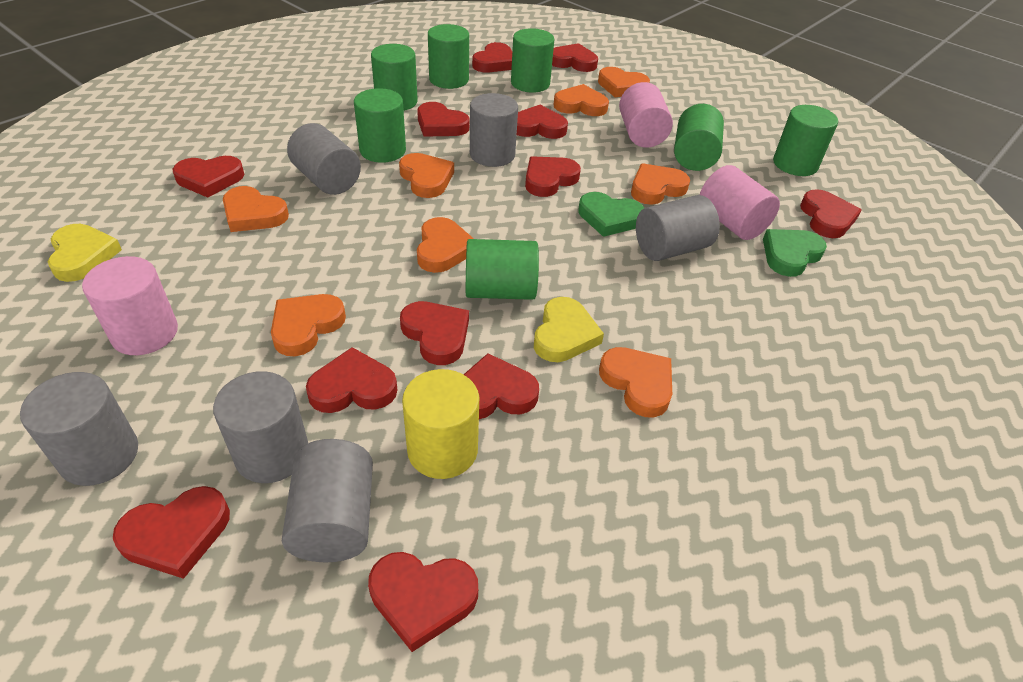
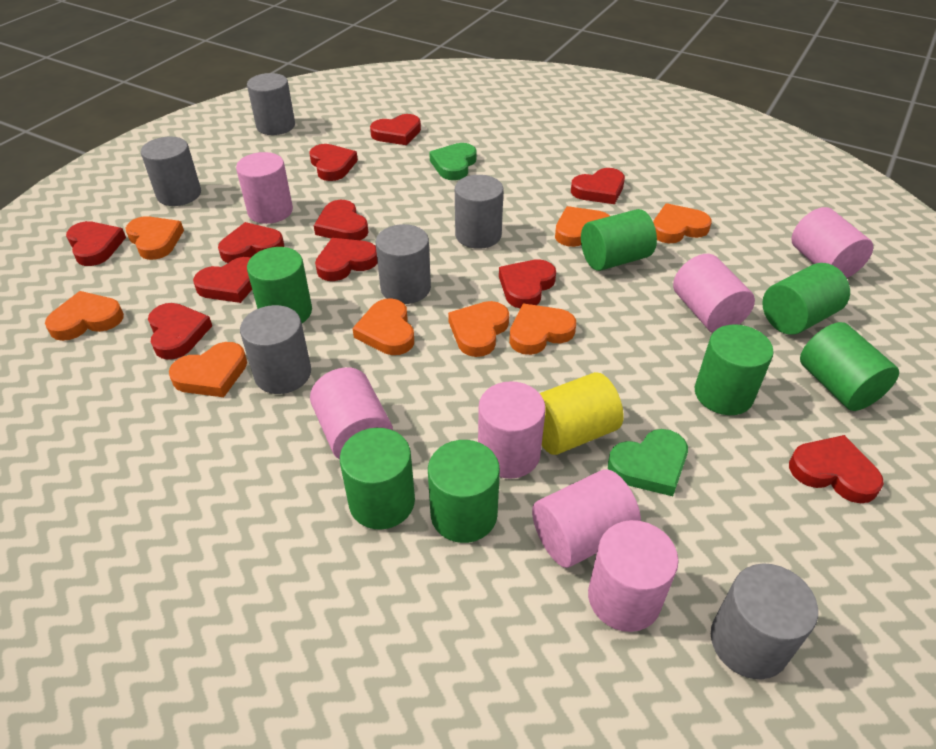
pink cylinder: [82,256,178,355] [619,82,673,147] [700,165,780,240] = 3 -> [236,152,293,224] [310,367,393,460] [478,381,546,479] [532,469,641,568] [588,520,679,632] [673,254,755,332] [791,207,873,278] = 7
red heart: [113,486,230,579] [172,156,245,198] [306,347,397,413] [368,552,478,652] [400,301,469,365] [417,102,470,137] [463,353,539,419] [472,42,512,72] [517,105,568,139] [525,156,581,197] [552,43,598,72] [800,189,861,238] = 12 -> [66,221,126,266] [148,303,212,360] [193,257,252,303] [218,222,284,263] [309,144,358,181] [314,200,368,240] [315,238,378,281] [370,114,421,145] [499,259,556,308] [571,168,625,204] [789,435,884,503] = 11
yellow heart: [48,224,122,282] [534,297,604,362] = 2 -> none = 0

